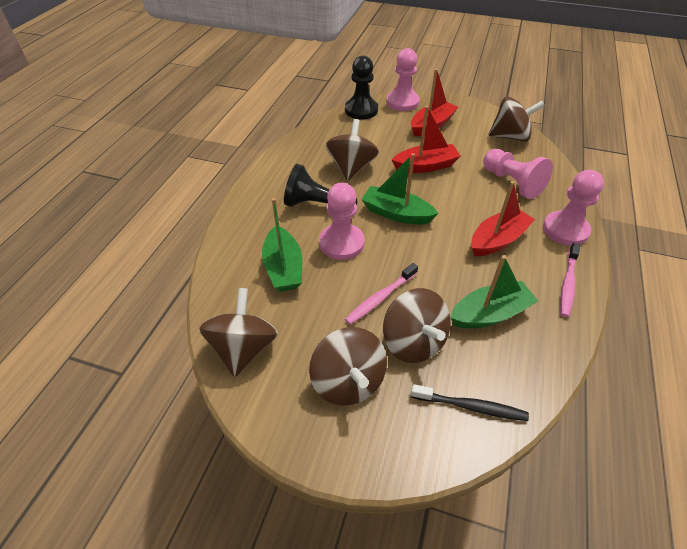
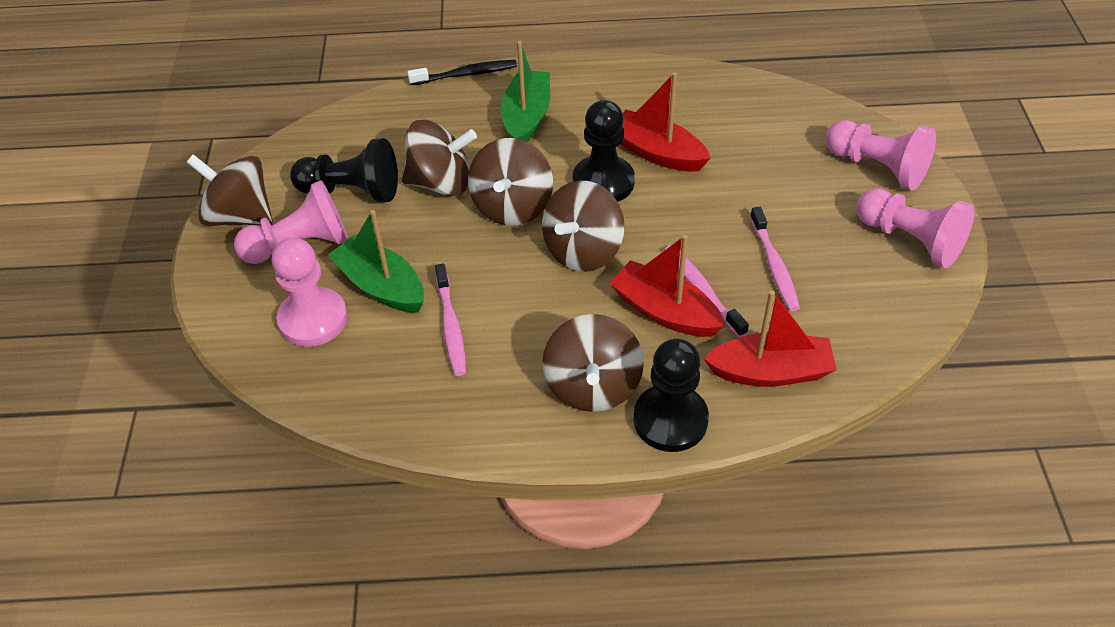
black pawn: [284,164,357,207] [345,55,378,119] = 2 -> [290,138,398,203] [573,100,635,202] [633,339,709,452] = 3
green boat: [262,198,302,292] [362,153,438,224] [450,255,538,328] = 3 -> [328,210,424,313] [500,41,550,142] = 2
pink toothbrush: [345,263,418,325] [560,243,580,317] = 2 -> [435,264,466,376] [664,245,749,338] [750,207,800,312] = 3

